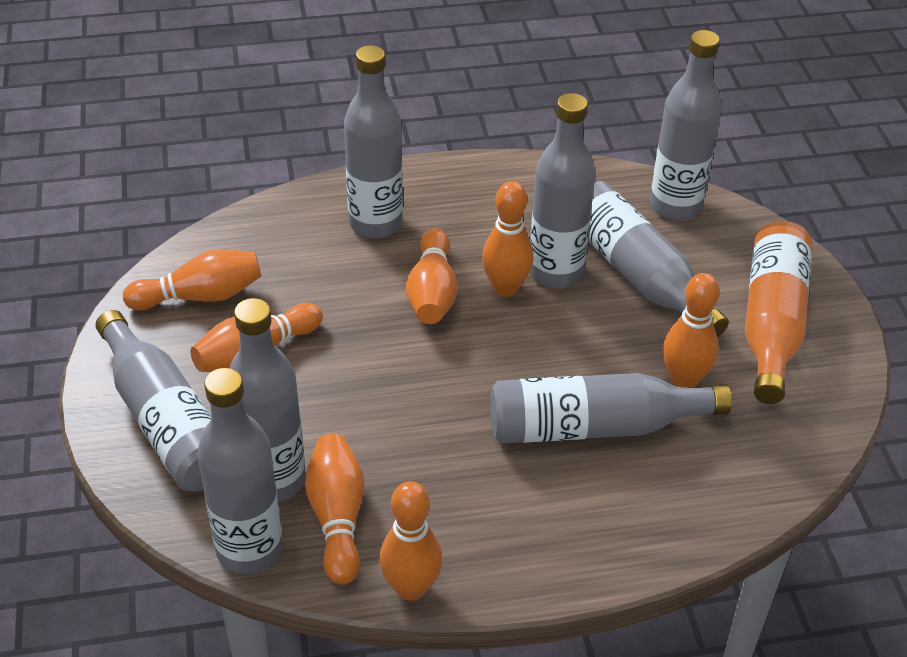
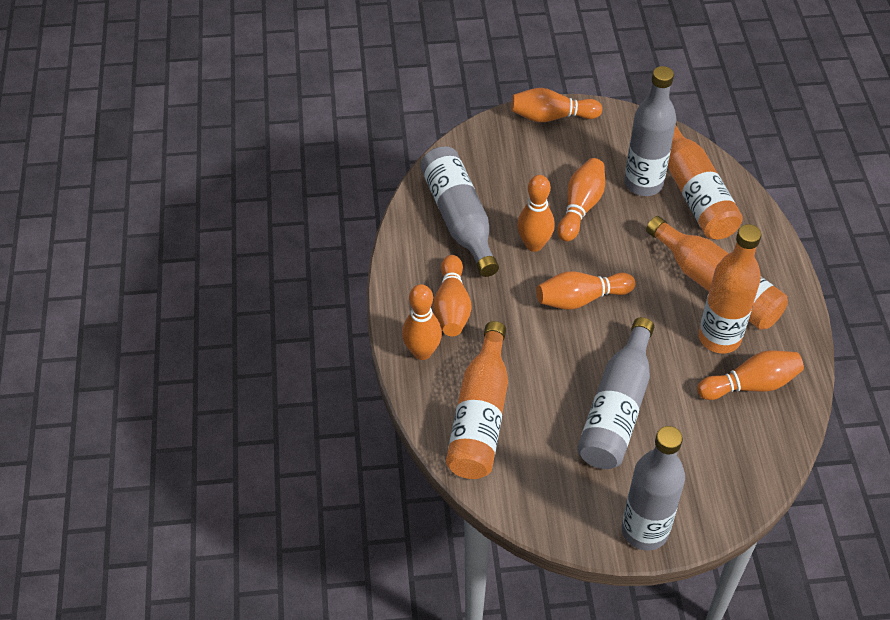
grey bottle: [95,310,211,491] [197,368,283,574] [230,298,306,502] [344,45,403,238] [490,373,732,443] [530,93,596,288] [588,181,729,337] [650,30,722,221] = 8 -> [420,146,499,277] [577,317,654,469] [622,426,685,551] [624,66,676,196] = 4
orange bottle: [745,221,812,404] = 1 -> [446,321,508,479] [646,216,788,330] [668,123,743,240] [699,224,762,353] = 4

